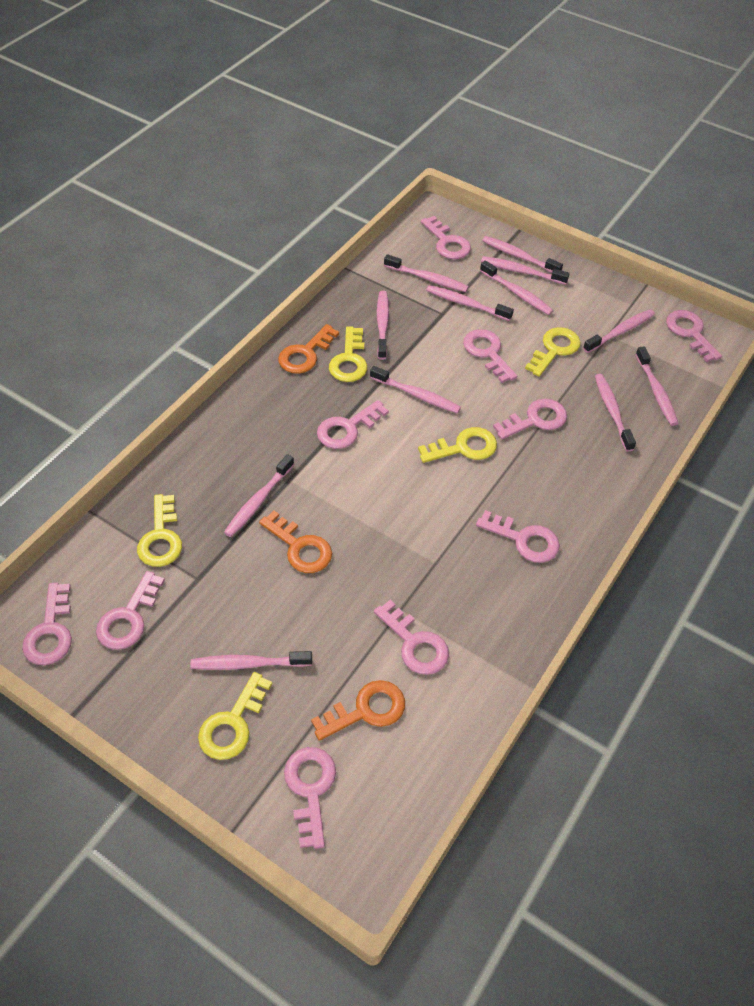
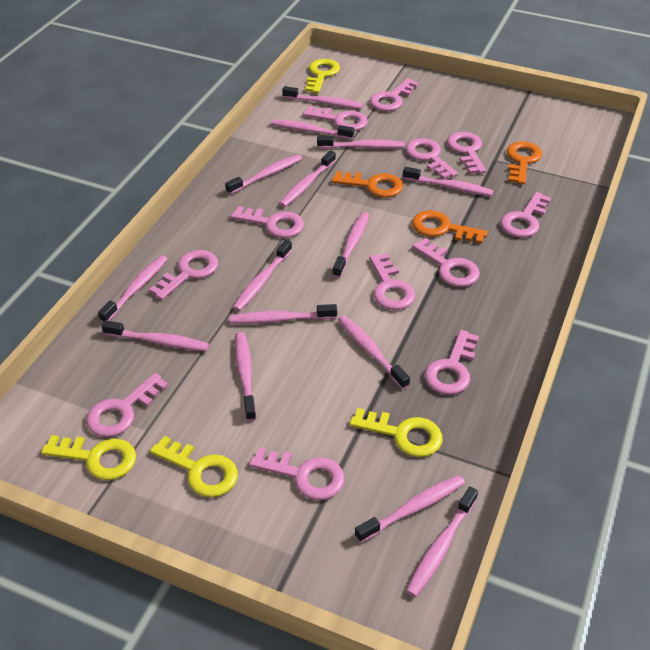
pink key: [22,583,72,665] [96,571,165,650] [284,747,336,849] [317,400,389,449] [374,600,449,675] [421,216,471,259] [463,329,517,383] [476,510,560,563] [493,399,567,440] [666,310,722,362] = 10 -> [86,373,168,437] [149,250,218,300] [231,206,304,238] [249,447,345,500] [303,106,368,131] [369,253,415,310] [370,78,419,111] [406,138,458,179] [412,238,480,287] [425,330,479,395] [447,132,486,174] [500,192,551,238] = 12
pink toothbrush: [191,651,312,670] [224,454,294,537] [370,366,461,414] [377,291,389,360] [384,254,469,292] [426,285,514,321] [480,260,554,315] [481,256,570,285] [482,236,563,273] [583,309,655,353] [595,374,636,452] [635,346,679,426] = 12 -> [98,255,167,322] [101,320,209,351] [225,154,302,195] [230,304,337,324] [233,239,292,311] [235,332,256,421] [271,119,354,139] [279,150,336,207] [282,86,363,109] [317,136,405,149] [332,212,369,278] [338,315,410,389] [355,475,465,543] [403,167,494,196] [406,486,478,597] = 15
yellow key: [137,494,182,567] [198,672,272,760] [329,326,367,382] [418,427,497,463] [525,327,581,377] = 5 -> [41,435,136,480] [150,436,238,497] [305,59,340,93] [349,408,443,457] = 4

